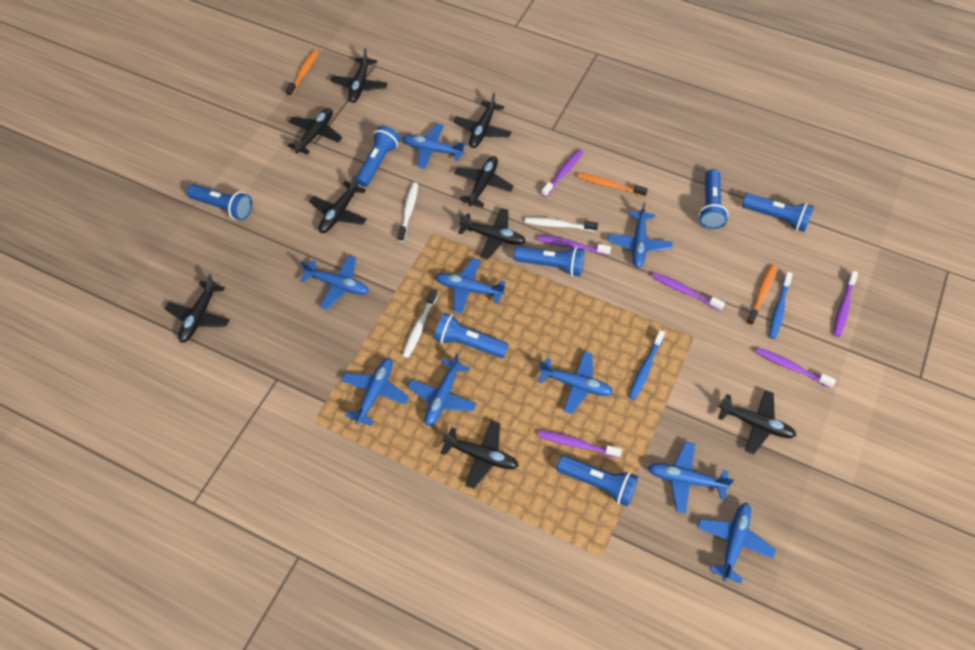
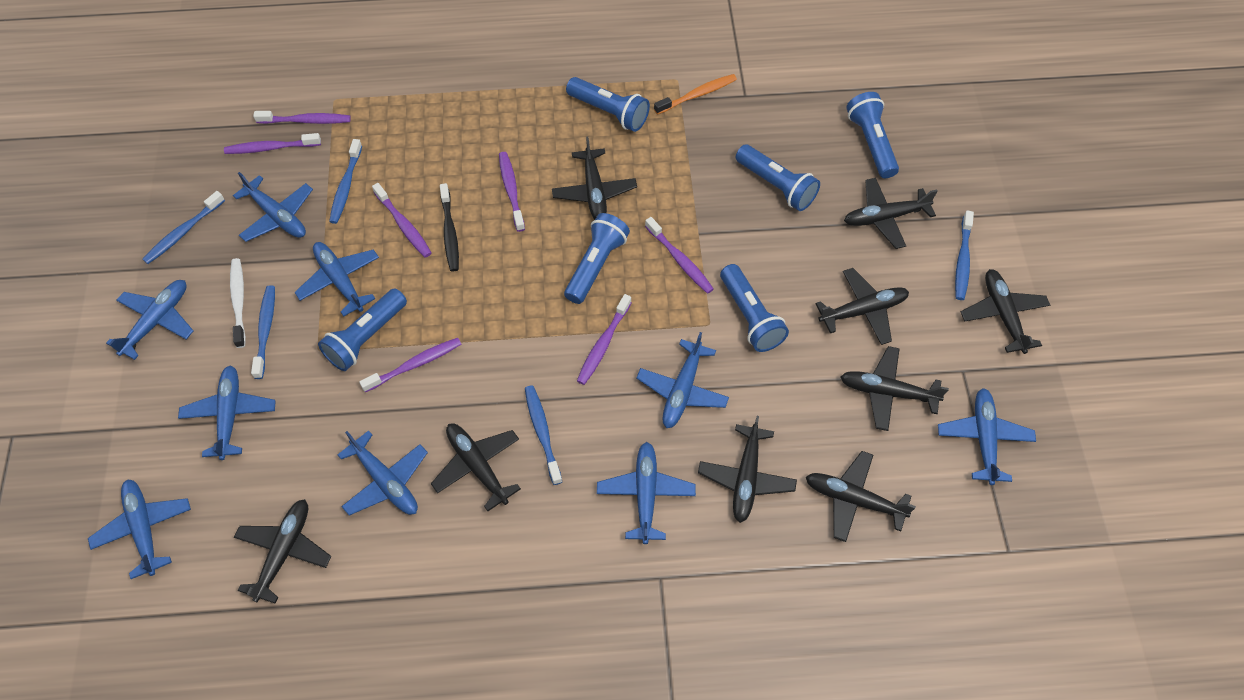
black toothbrush: none = 0 -> [440,183,459,272] = 1
blue flashlight: [187,184,252,220] [356,125,400,187] [434,313,509,358] [514,246,585,276] [556,455,638,507] [699,169,728,229] [742,193,814,232] = 7 -> [318,289,407,371] [564,213,630,304] [566,77,650,132] [720,264,789,352] [736,144,820,211] [846,92,899,178] = 6
blue toothbrush: [628,330,665,400] [769,272,793,339] = 2 -> [142,191,225,264] [251,285,275,379] [329,139,362,224] [525,385,562,485] [955,210,974,300] = 5
orange toothbrush: [286,50,318,97] [577,173,648,197] [746,265,777,325] = 3 -> [654,74,737,115] = 1
purple toothbrush: [537,235,611,255] [538,430,622,458] [541,149,583,197] [652,272,725,311] [755,347,836,388] [833,271,858,337] = 6 -> [224,133,321,154] [253,111,351,124] [359,338,461,392] [372,183,432,258] [499,152,525,232] [577,294,632,385] [645,217,714,294] = 7
white toothbrush: [398,182,418,242] [402,289,438,358] [524,217,598,231] = 3 -> [230,258,246,348] = 1

